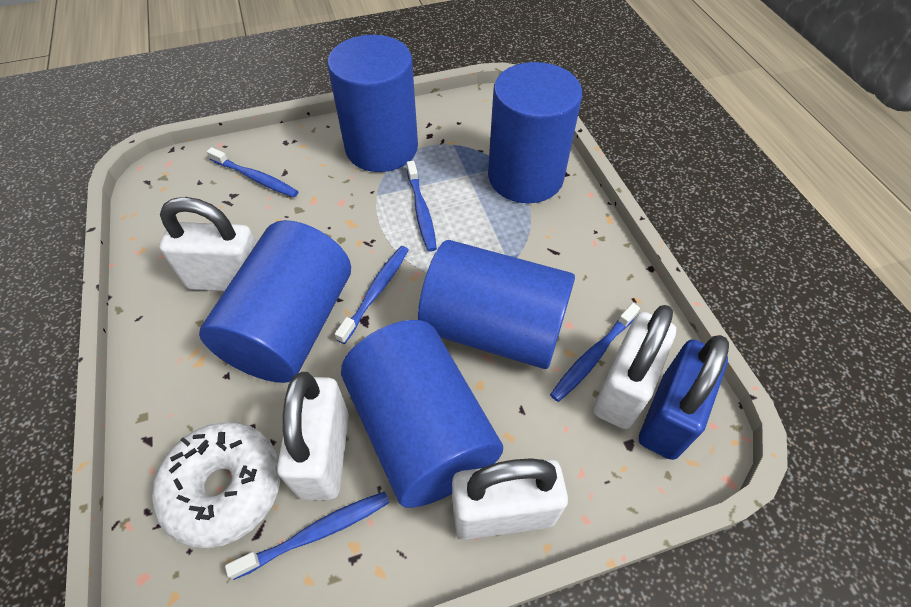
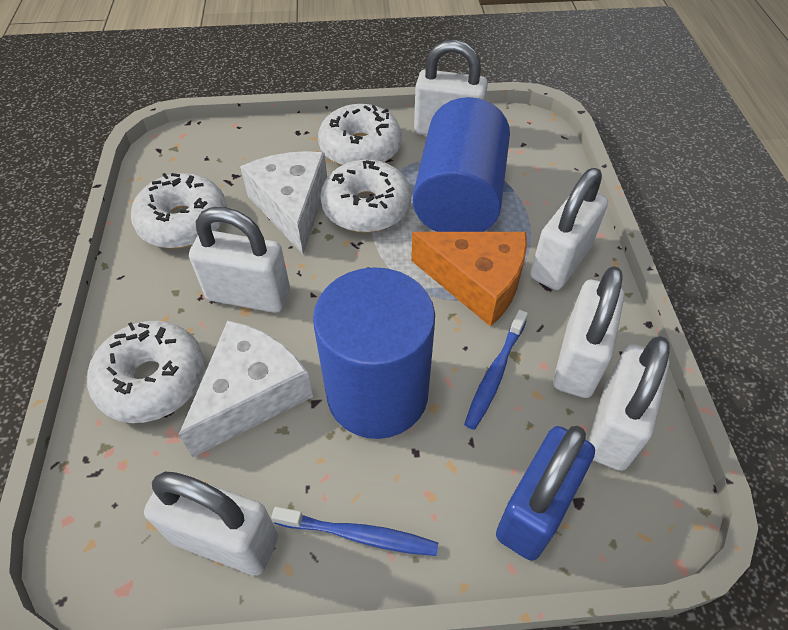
blue cylinder: [199,220,351,383] [327,35,418,172] [341,320,503,508] [418,240,575,369] [488,62,582,203] = 5 -> [313,267,435,439] [413,97,510,232] = 2
blue toothbrush: [207,147,299,197] [225,492,389,580] [335,246,409,344] [407,161,437,252] [550,303,640,402] = 5 -> [271,507,438,556] [464,310,528,430] = 2
orange cheese: none = 0 -> [411,232,527,327] = 1
white cheese: none = 0 -> [179,320,313,457] [240,151,327,254] = 2
white donut: [152,422,281,548] = 1 -> [87,321,205,423] [131,173,227,249] [318,104,402,166] [320,160,411,233] = 4
white padlock: [159,197,257,291] [277,372,349,500] [452,458,568,539] [594,305,676,429] = 4 -> [144,471,278,575] [189,207,290,313] [414,40,488,135] [530,168,608,290] [553,266,624,398] [588,336,670,471] = 6

